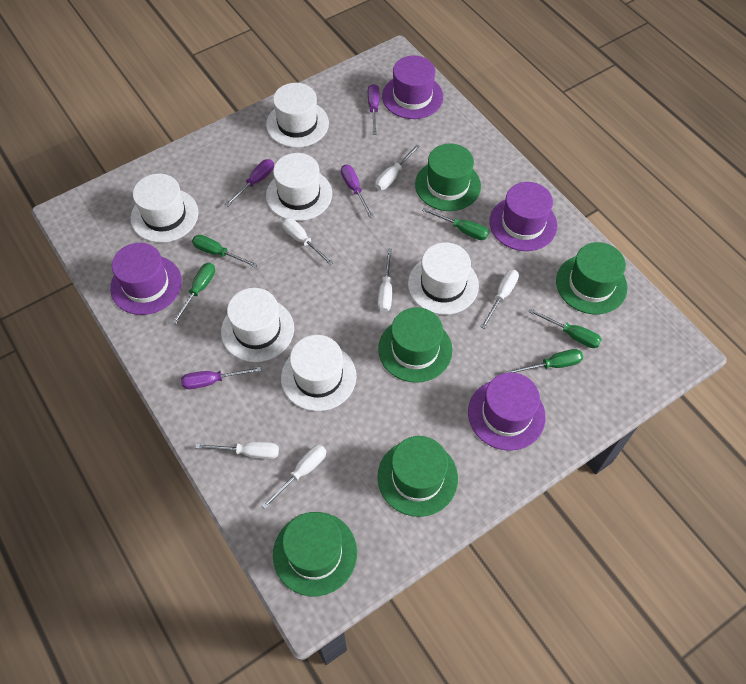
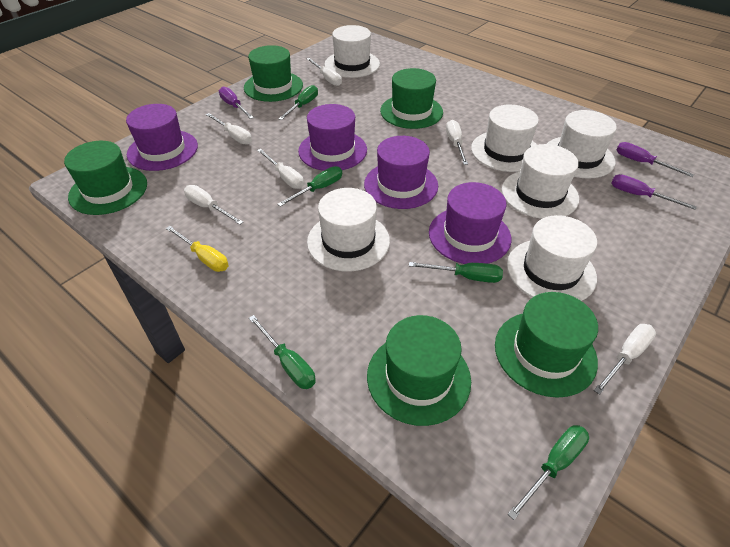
purple screwdriver: [181,367,261,389] [225,159,274,206] [341,164,374,218] [368,84,380,135] = 4 -> [219,86,254,119] [611,174,697,210] [616,142,694,177] = 3
yellow screwdriver: none = 0 -> [166,226,228,272] = 1

